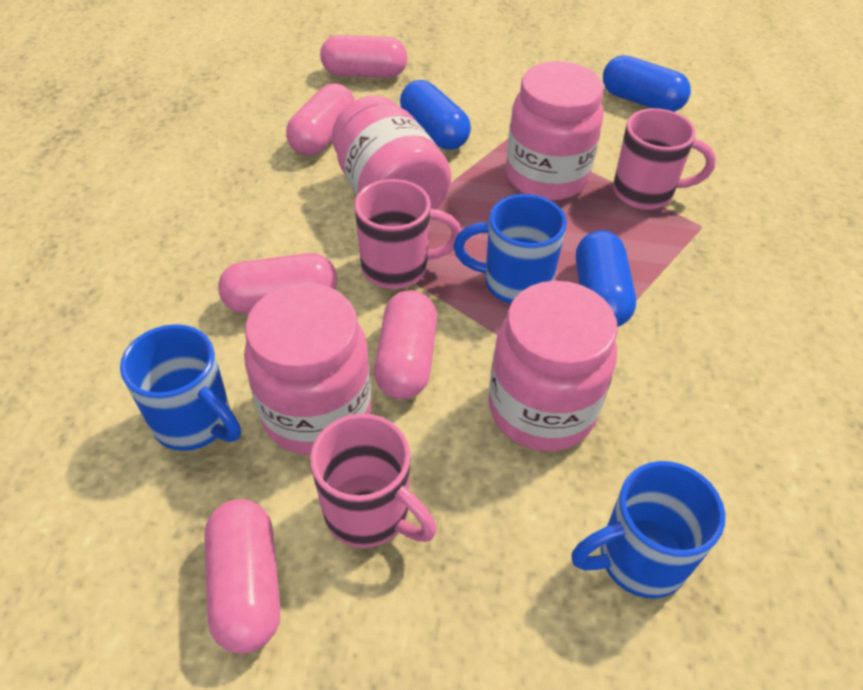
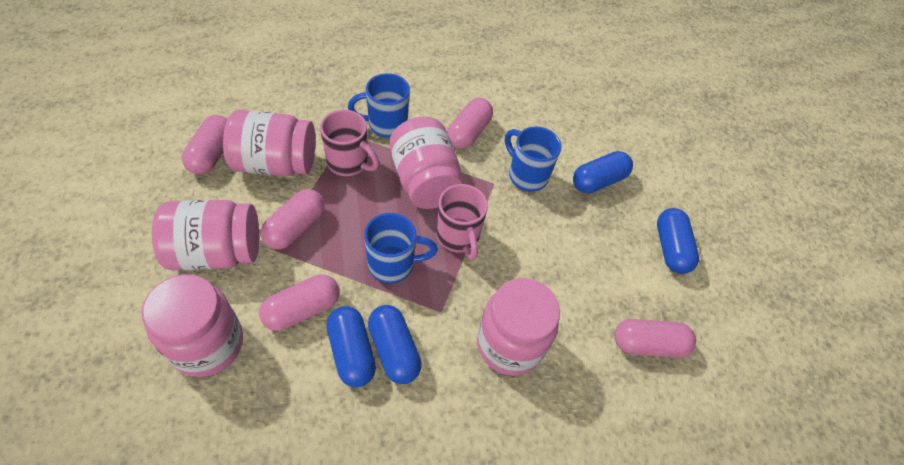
blue capsule: [400,80,471,150] [576,230,636,327] [603,55,691,112] = 3 -> [327,306,376,387] [368,305,422,384] [573,151,633,194] [657,208,699,274] = 4
pink jar: [244,283,371,455] [332,95,451,209] [489,281,618,451] [506,61,604,201] = 4 -> [142,274,243,377] [152,200,259,270] [223,110,315,176] [389,117,463,209] [477,278,560,376] = 5
pink mug: [310,414,437,548] [354,179,461,289] [613,108,716,210] = 3 -> [320,110,379,176] [437,184,488,260] = 2

